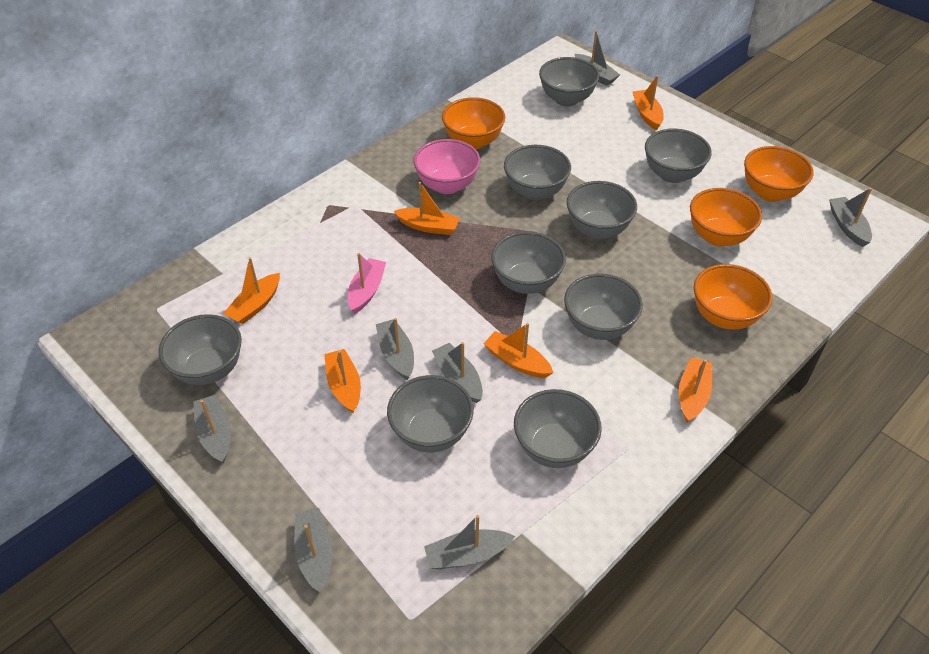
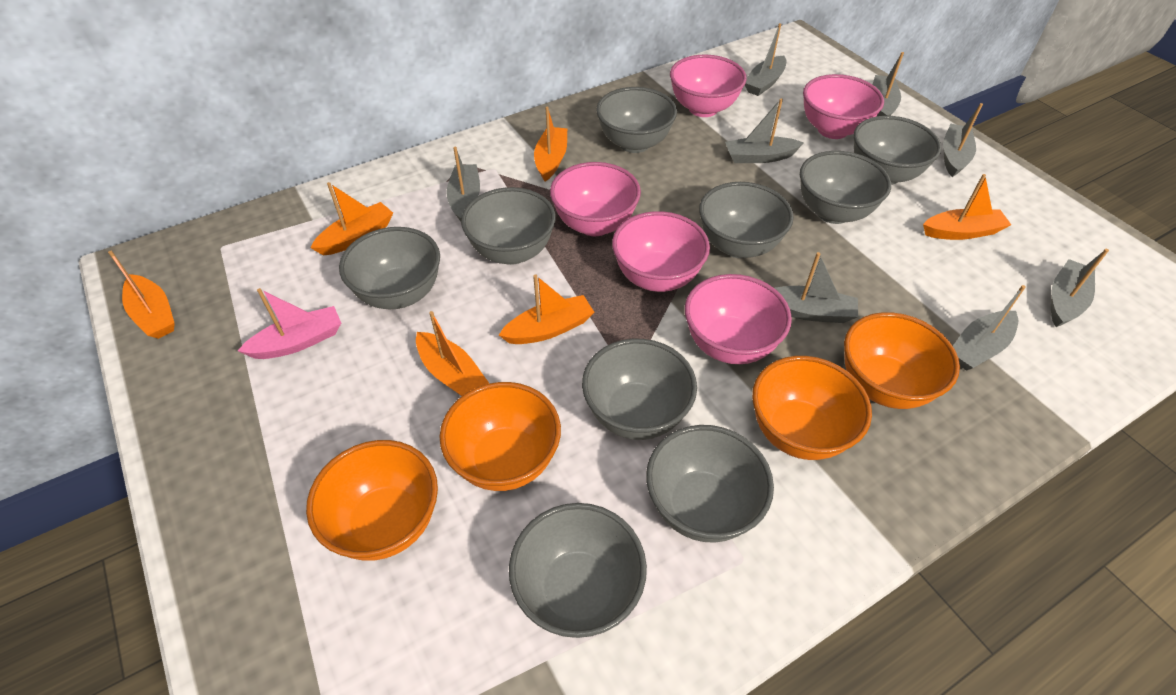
grey boat: [194,395,231,463] [294,508,332,592] [376,318,414,380] [424,515,515,569] [432,342,483,403] [575,30,620,86] [829,188,872,247] = 7 -> [446,147,480,221] [725,98,804,163] [745,23,786,96] [775,252,858,323] [872,52,904,116] [943,103,983,177] [953,285,1026,371] [1051,249,1109,327] = 8
pink bowl: [414,139,480,194] = 1 -> [550,162,641,236] [612,211,710,292] [670,55,747,117] [685,274,792,364] [803,74,884,139] = 5

